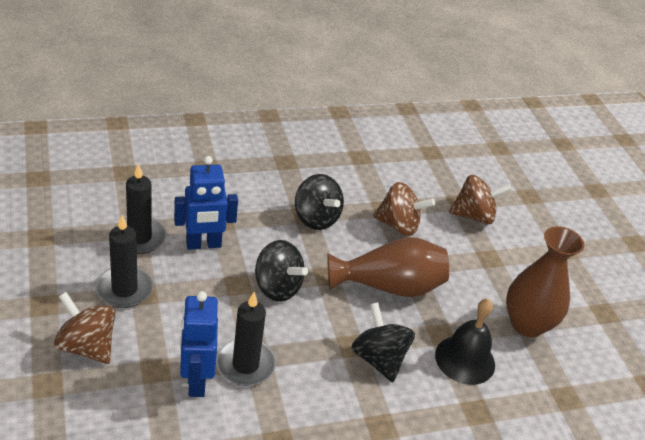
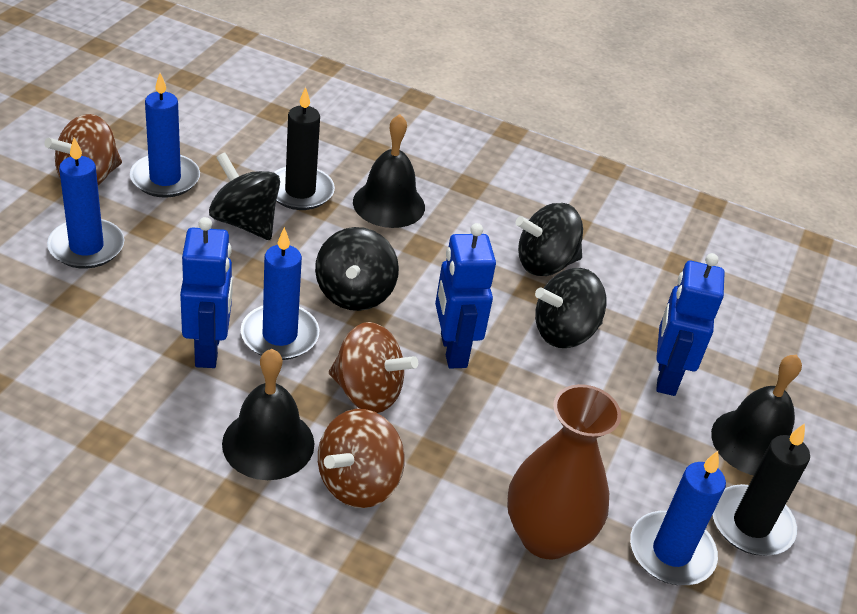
black bell: [435,299,495,385] = 1 -> [222,349,314,480] [353,114,425,228] [711,354,802,475] = 3
black candle: [96,215,153,308] [114,163,167,254] [216,292,276,386] = 3 -> [273,87,335,210] [712,423,810,556] = 2
black spinning top: [255,240,308,302] [295,174,344,230] [351,302,415,382] = 3 -> [209,153,280,240] [315,227,399,311] [516,203,583,276] [535,268,606,348] = 4
blue candle: none = 0 -> [47,137,124,269] [130,73,200,198] [241,227,319,360] [630,451,726,585] = 4
blue robot: [174,156,238,250] [180,291,218,397] = 2 -> [180,217,233,368] [435,223,496,369] [656,253,724,396] = 3
brown vase: [327,237,449,297] [506,226,584,337] = 2 -> [507,384,621,559] = 1

